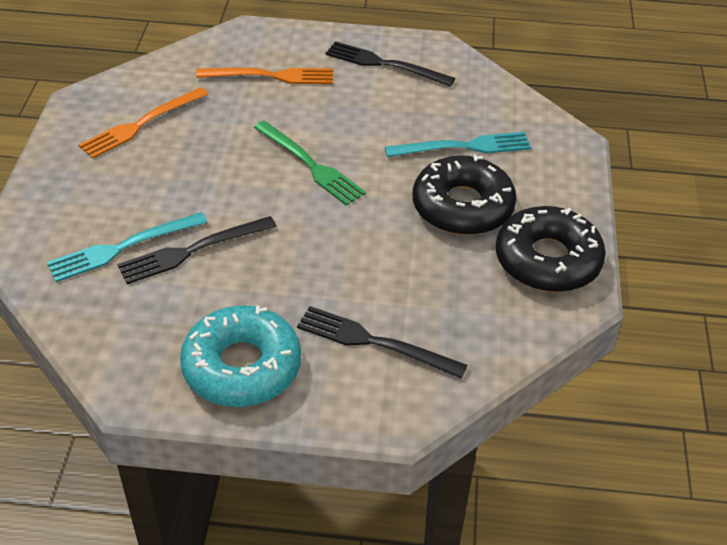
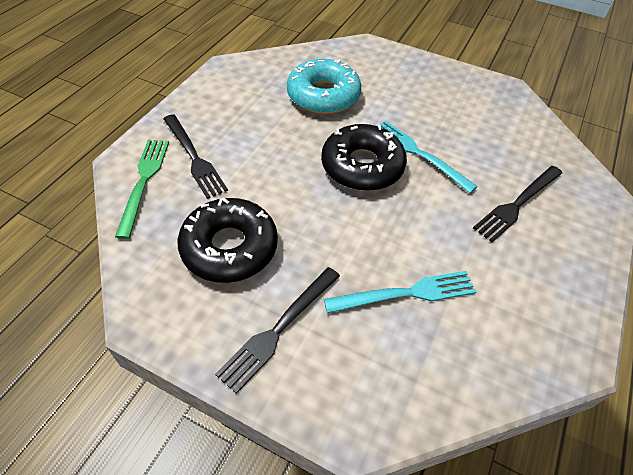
orange fork: [79,87,209,159] [196,68,333,84] = 2 -> none = 0

